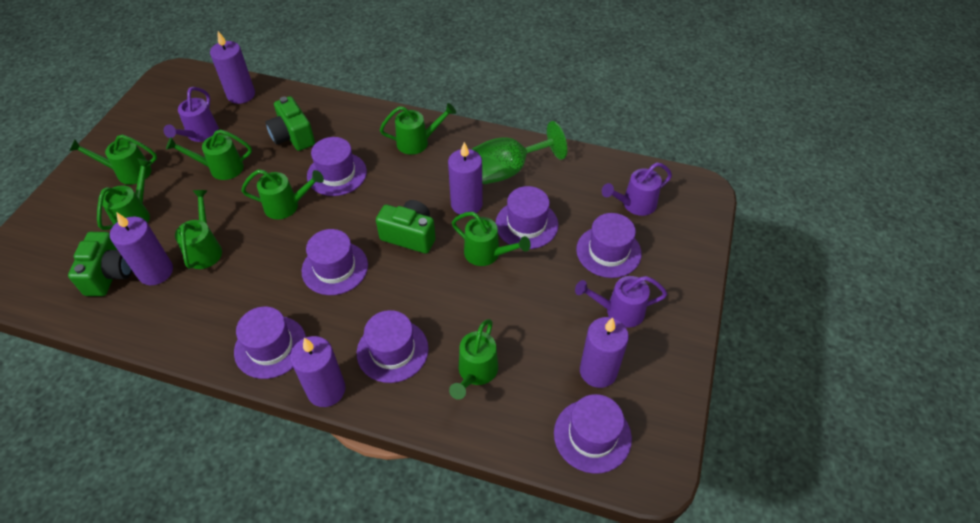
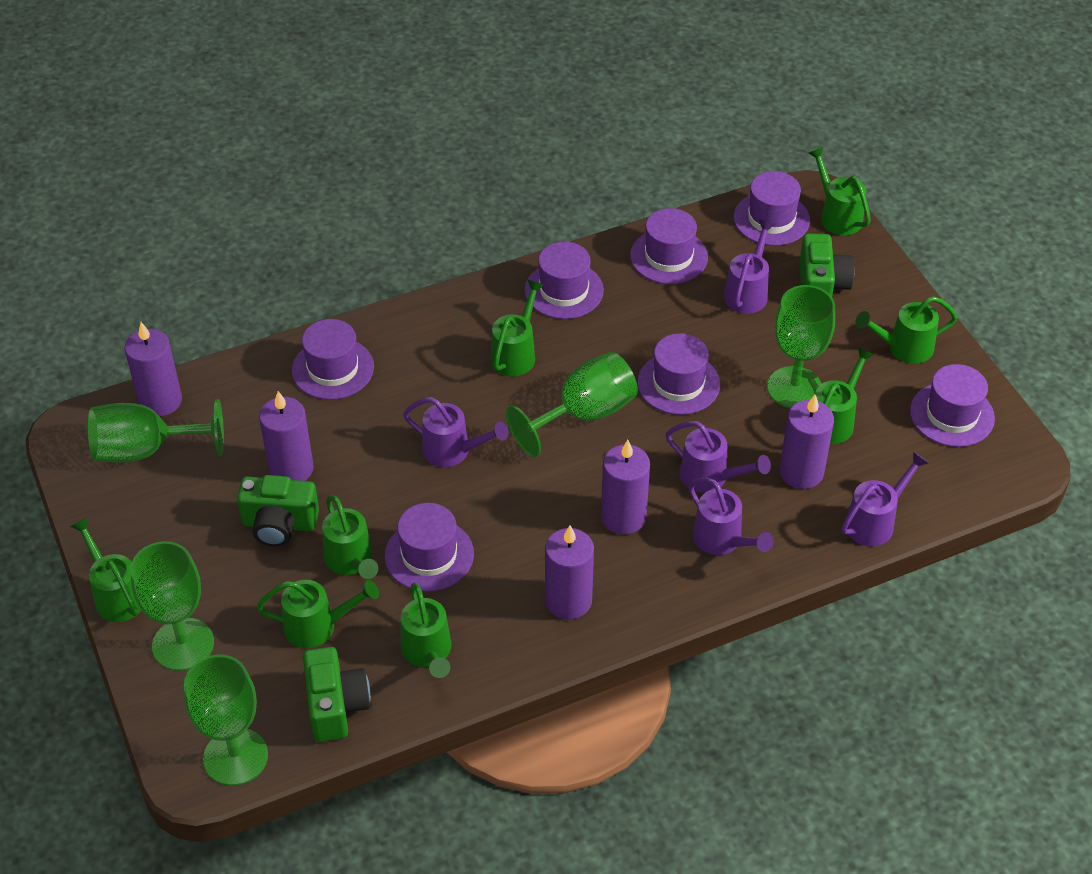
green goblet: [472,121,567,184] = 1 -> [88,399,224,462] [130,541,214,671] [184,655,268,786] [506,352,638,457] [767,285,835,408] = 5
purple watering can: [164,87,219,142] [575,276,667,328] [602,162,672,216] = 3 -> [403,397,509,467] [666,421,771,493] [688,478,774,555] [724,220,775,314] [842,451,929,546] = 5

